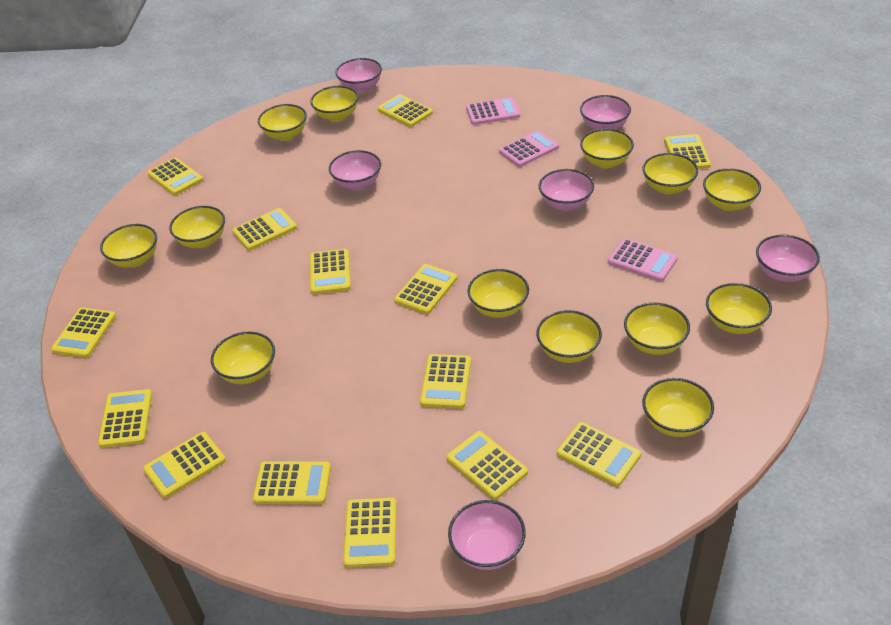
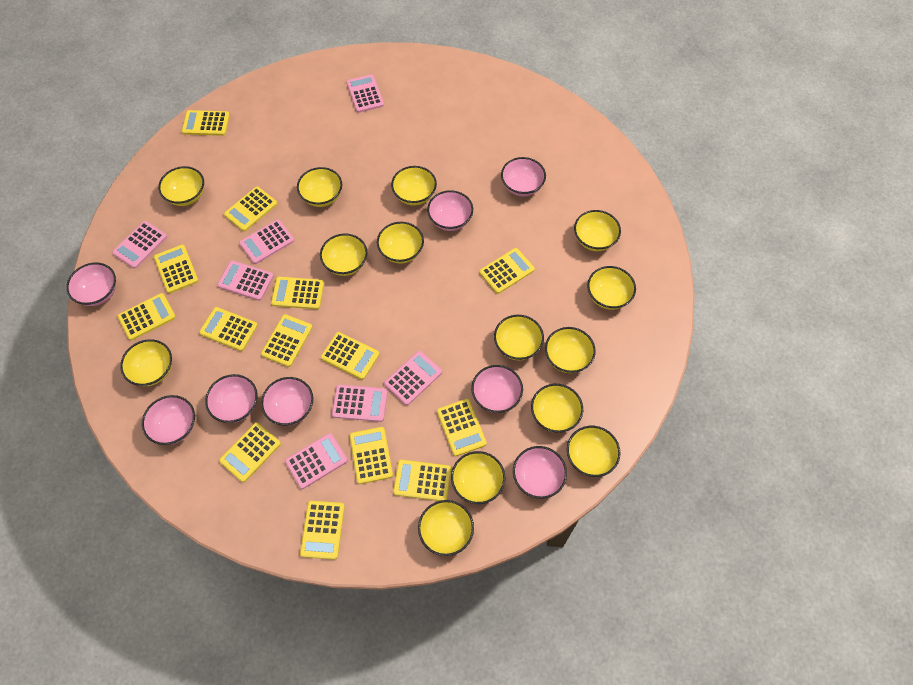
pink bowl: [329,150,381,190] [336,58,382,92] [448,500,526,570] [539,169,594,211] [580,95,631,130] [756,235,820,282] = 6 -> [66,263,116,306] [142,395,195,445] [205,374,258,423] [261,377,313,426] [427,190,473,231] [471,365,523,413] [501,157,546,196] [513,446,567,499] = 8
pink calculator: [466,97,520,125] [499,130,559,167] [608,238,678,282] = 3 -> [112,221,167,269] [217,260,274,301] [239,220,294,264] [285,433,348,489] [332,385,388,422] [346,74,384,113] [384,351,442,405] = 7
yellow bowl: [100,224,157,267] [169,206,225,248] [211,332,275,384] [258,104,307,141] [310,86,359,122] [467,269,529,318] [536,310,602,363] [580,129,634,168] [624,302,690,355] [642,153,698,194] [642,378,714,437] [703,168,761,211] [706,283,772,334] = 13 -> [120,339,172,386] [158,166,204,206] [297,167,342,207] [320,234,367,276] [377,222,424,264] [391,166,437,206] [418,500,474,556] [451,451,505,504] [494,315,544,360] [531,384,583,433] [545,327,596,373] [567,426,621,477] [574,210,621,251] [587,266,636,310] = 14

